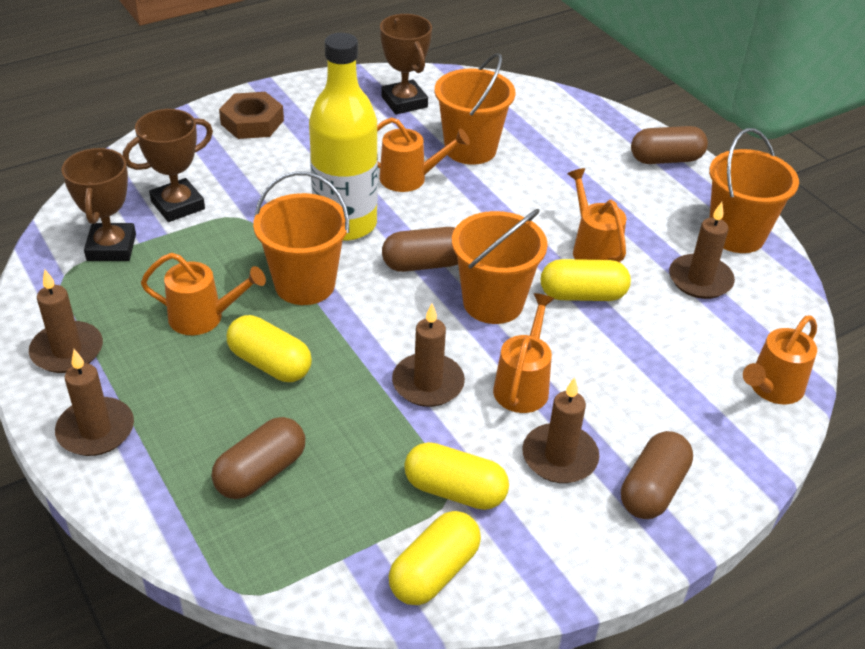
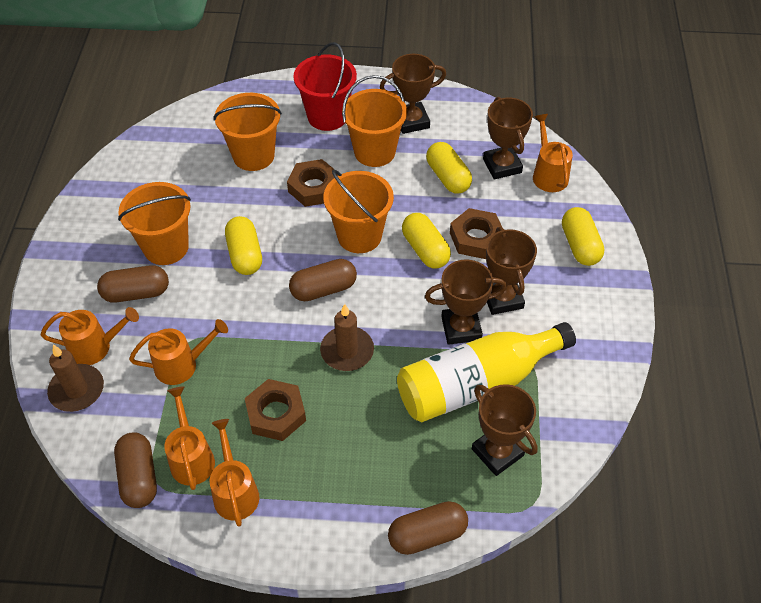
brown candle: [29,269,103,373] [55,349,134,456] [392,304,465,407] [522,377,599,483] [669,202,735,299] = 5 -> [47,345,104,412] [320,304,374,371] = 2
brown nut: [219,92,284,139] = 1 -> [245,379,306,441] [287,159,338,207] [450,208,502,259] = 3
brown trophy: [61,148,136,261] [123,109,213,222] [380,14,432,115] = 3 -> [380,54,446,134] [425,260,507,345] [472,384,538,476] [483,97,533,180] [486,227,537,315] = 5
red bucket: none = 0 -> [293,42,357,131] = 1

